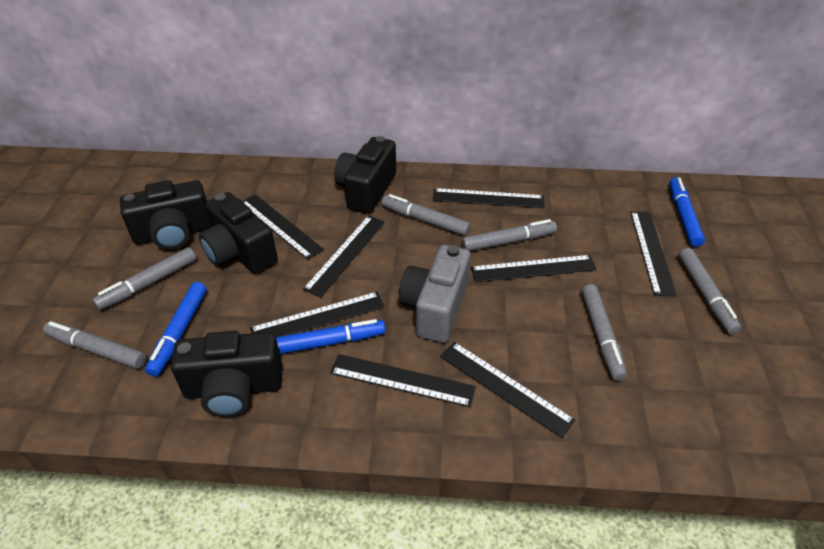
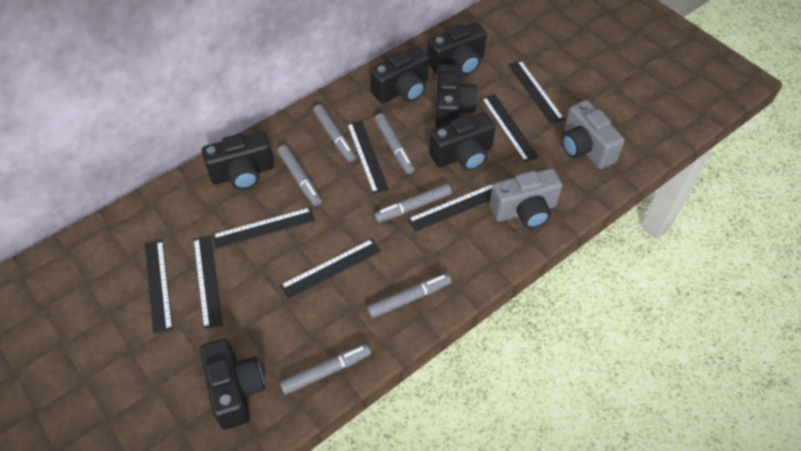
black camera: [120,180,211,249] [171,331,283,417] [199,192,278,274] [334,136,396,214] = 4 -> [200,339,265,430] [202,131,274,190] [370,46,429,103] [428,22,487,75] [429,112,495,171] [435,64,478,128] = 6
blue marker: [145,282,207,377] [276,319,385,354] [669,177,705,247] = 3 -> none = 0
grey camera: [399,245,471,343] = 1 -> [489,168,562,229] [561,100,625,169] = 2

